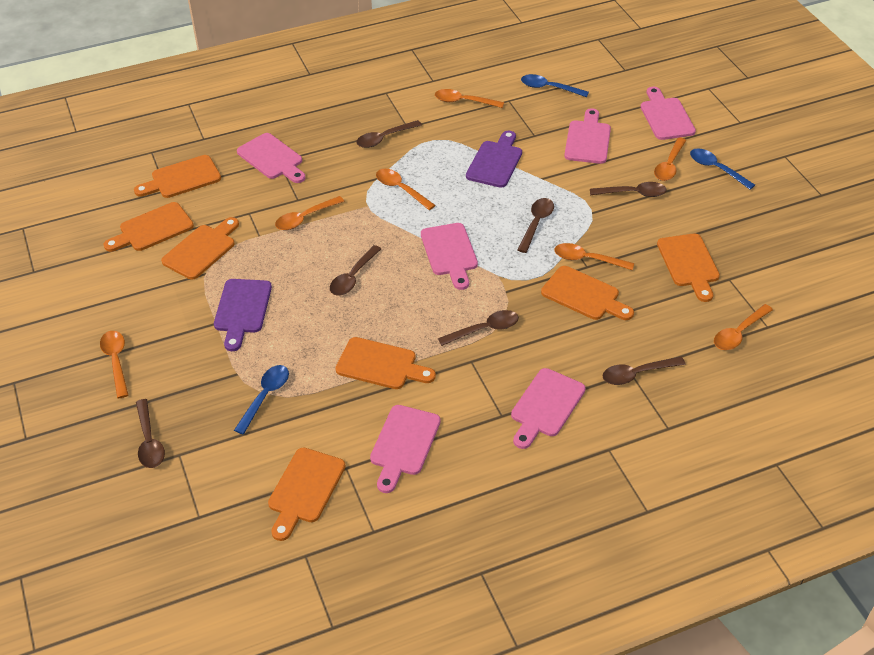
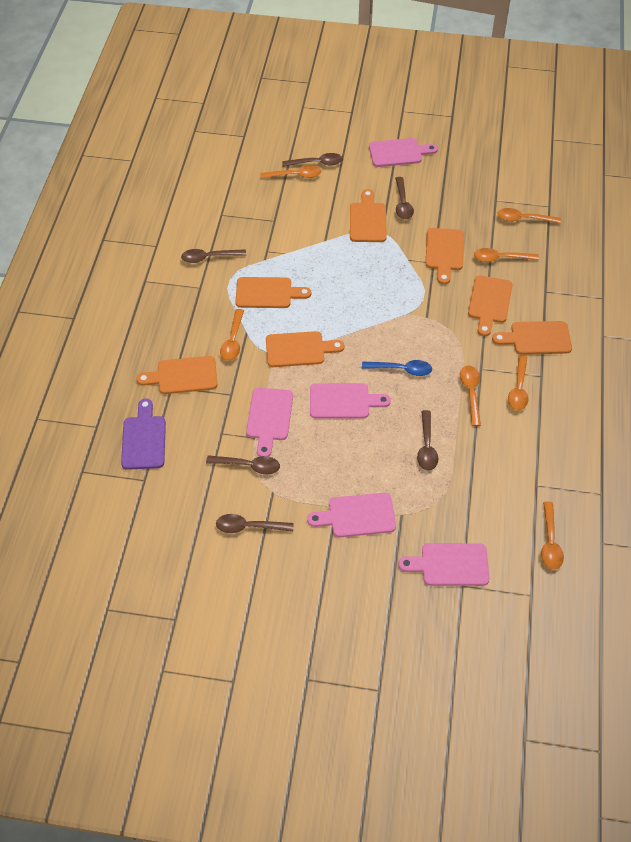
blue spoon: [234,365,289,434] [521,74,589,97] [690,148,755,190] = 3 -> [362,360,432,376] = 1
brown spoon: [136,399,165,468] [330,245,381,296] [356,120,422,148] [438,310,519,346] [517,198,554,253] [590,182,667,197] [603,357,686,385] = 7 -> [181,249,246,263] [206,455,280,474] [216,514,294,533] [282,153,343,167] [395,177,414,219] [417,410,438,471] = 6
pink cutting board: [237,133,306,183] [370,405,441,493] [421,223,478,290] [511,368,586,449] [564,108,611,164] [641,87,696,140] = 6 -> [246,388,293,457] [307,493,396,537] [310,383,391,419] [369,138,438,167] [398,543,490,586] = 5
purple cutting board: [214,279,272,351] [466,130,522,188] = 2 -> [121,399,166,470] = 1

